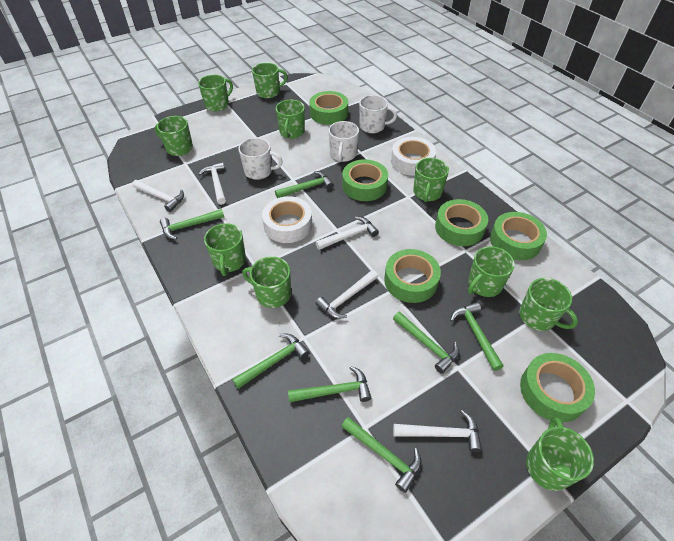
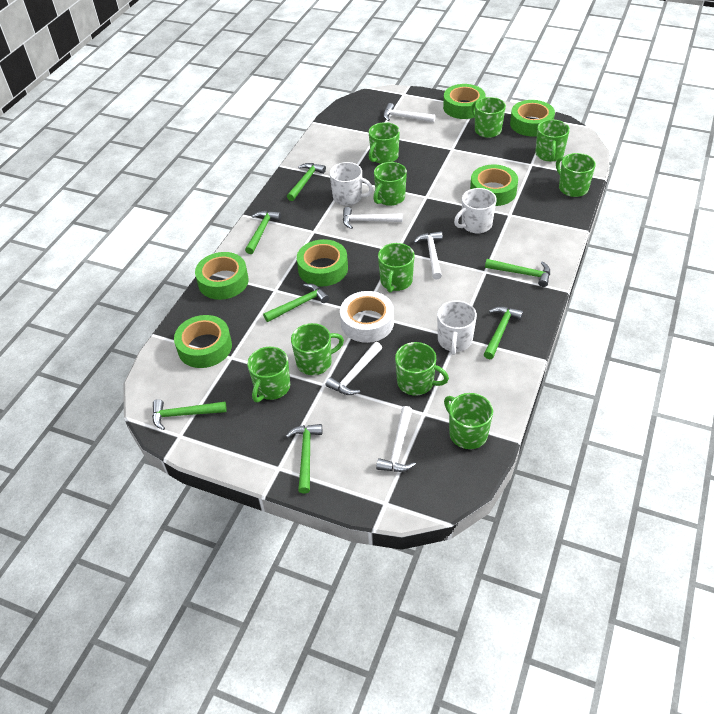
white tape: [262,196,312,243] [391,137,436,176] = 2 -> [340,291,394,343] = 1

